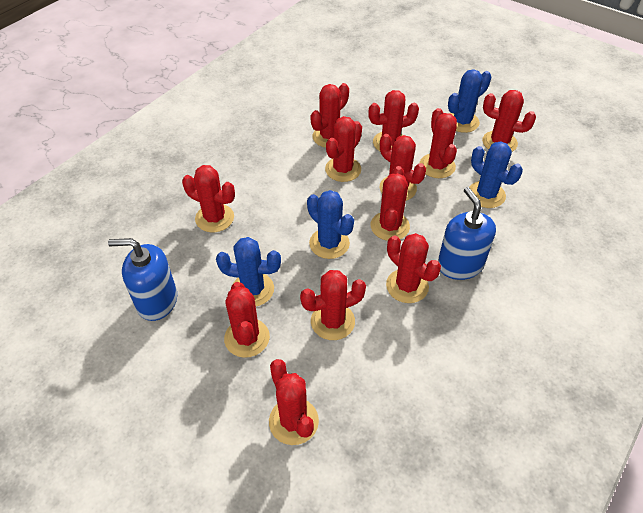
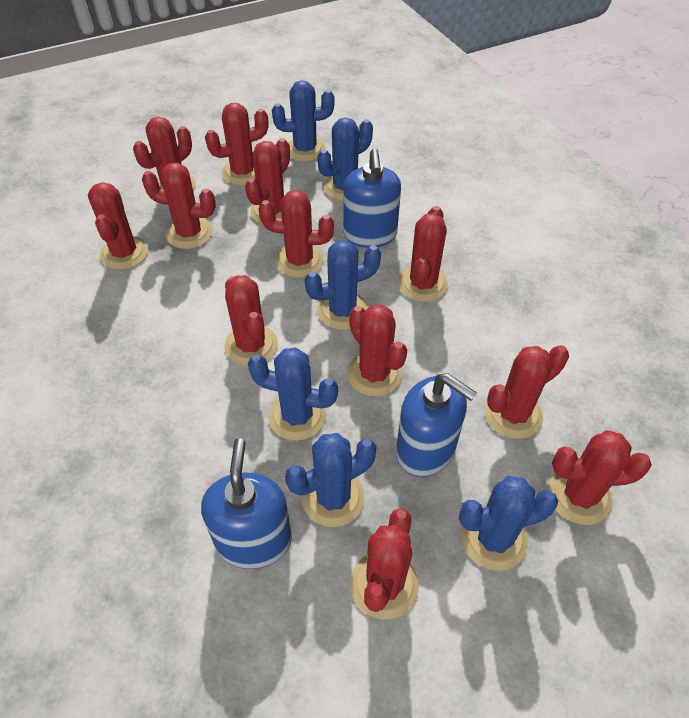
blue cactus: [216,237,281,306] [307,190,354,259] [448,69,491,133] [469,141,523,208] = 4 -> [248,348,338,441] [272,80,334,162] [285,433,376,527] [304,240,381,330] [317,118,373,201] [459,476,558,571] = 6
blue soap dispenser: [108,238,177,321] [438,187,496,280] = 2 -> [201,438,292,569] [343,149,401,248] [396,373,477,477] = 3

